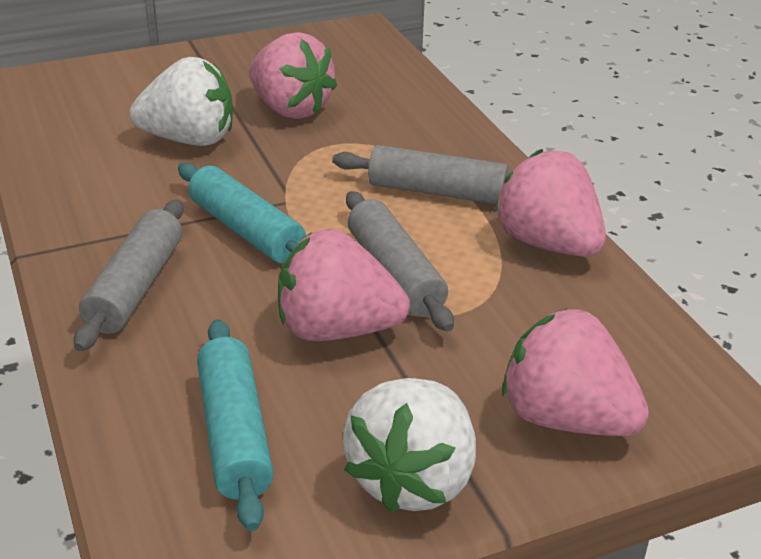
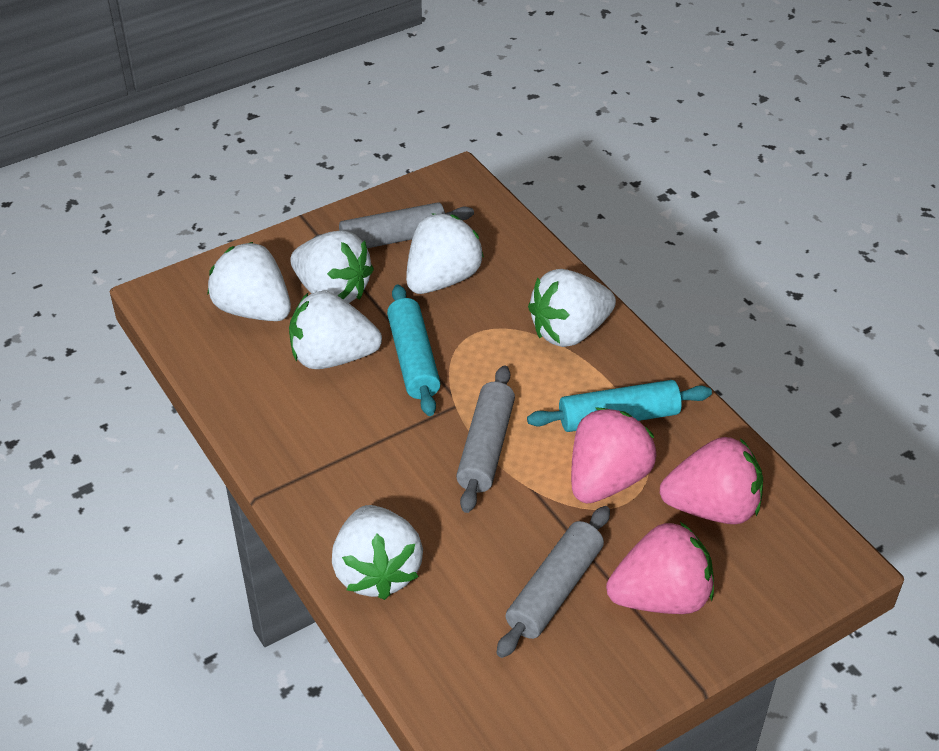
pink strawberry: [249,32,337,119] [278,229,410,341] [494,149,606,257] [502,308,649,436] = 4 -> [571,408,656,503] [606,522,714,614] [660,437,763,524] = 3
white strawberry: [130,57,233,146] [343,378,476,513] = 2 -> [207,242,291,321] [289,291,382,369] [290,230,374,303] [332,505,423,600] [406,213,484,294] [528,269,616,347] = 6

